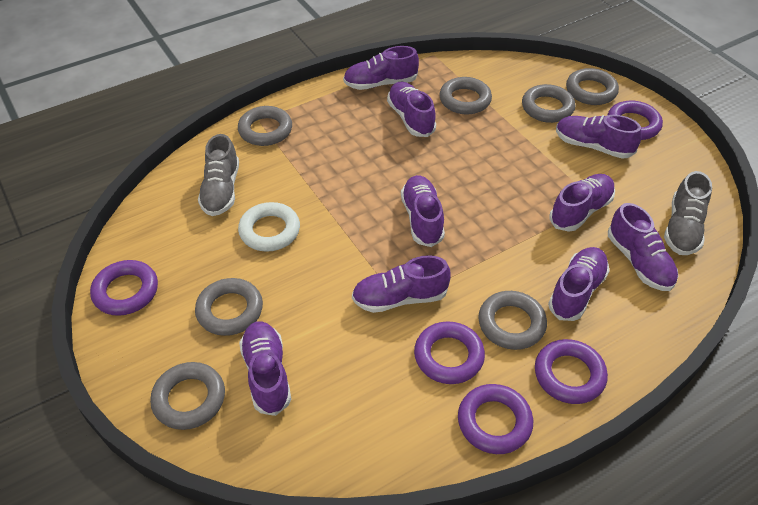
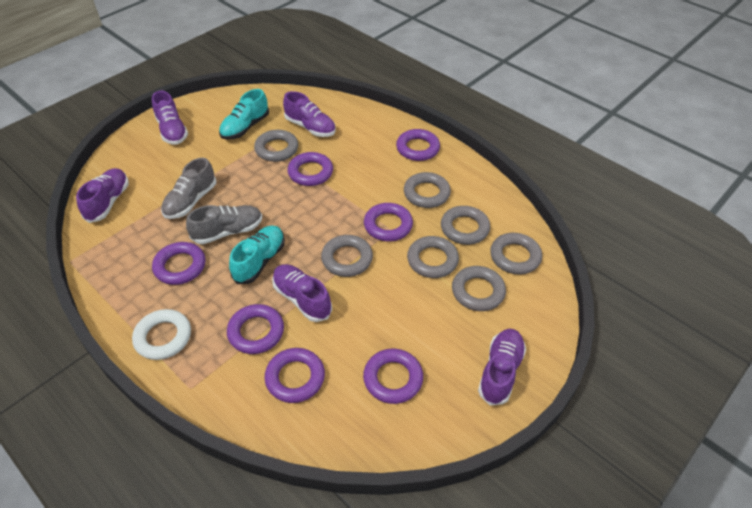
purple ring: [90,260,158,316] [414,321,485,384] [458,384,533,454] [535,339,608,404] [608,100,663,140] = 5 -> [152,242,205,285] [227,304,284,354] [264,348,325,403] [288,152,333,186] [363,349,423,404] [364,203,413,241] [396,129,440,161] = 7
purple shoe: [239,321,291,416] [343,46,419,90] [352,255,451,313] [387,82,436,137] [401,175,445,247] [548,247,609,321] [549,174,615,232] [556,115,642,159] [608,203,678,291] = 9 -> [76,168,129,223] [152,91,188,145] [272,264,332,322] [283,91,335,137] [478,329,526,406] = 5
turquoise shoe: none = 0 -> [219,89,269,140] [229,225,285,284] = 2

